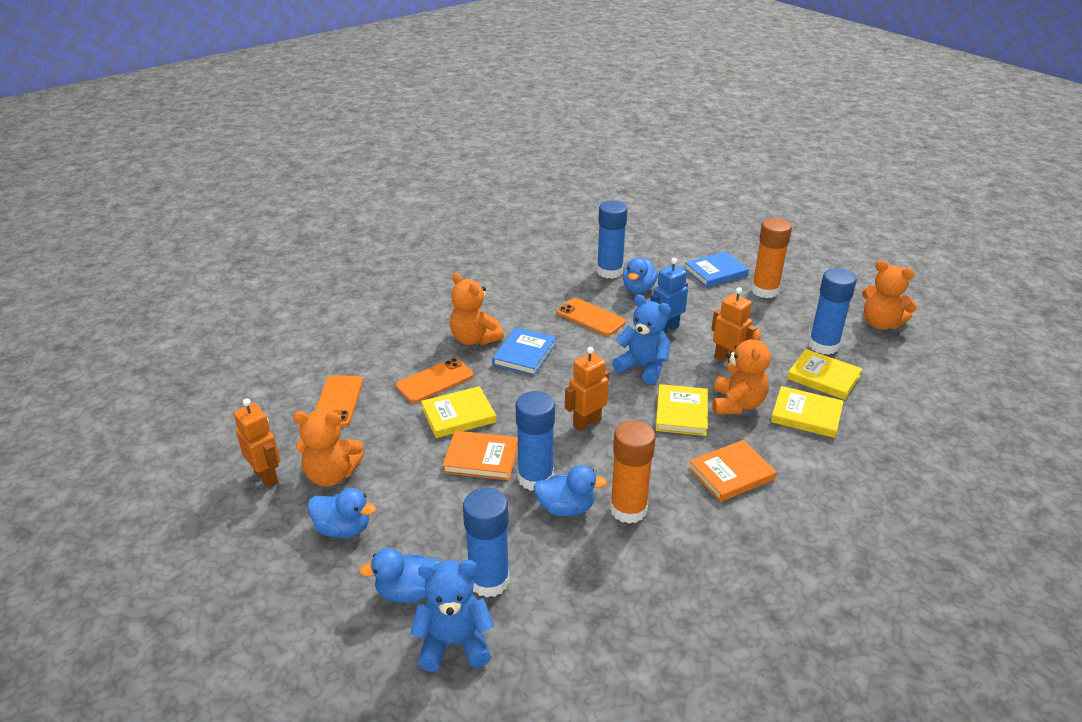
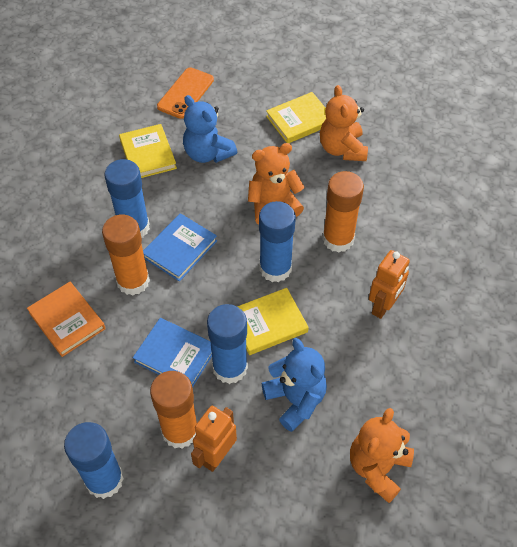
blue duck: [307,488,376,538] [359,548,440,603] [533,465,607,516] [623,258,658,293] = 4 -> none = 0
blue robot: [650,258,688,333] = 1 -> none = 0
orange book: [442,431,518,480] [688,440,777,502] = 2 -> [27,282,106,357] = 1
orange glue stick: [610,420,656,524] [751,218,792,298] = 2 -> [102,214,150,295] [150,371,197,449] [322,171,364,252] = 3
orange phone: [315,375,363,427] [396,358,473,403] [557,298,626,336] = 3 -> [157,67,214,119] = 1
orange robot: [234,398,280,488] [565,347,609,431] [711,287,757,363] = 3 -> [191,406,237,472] [369,250,410,319] = 2
orange teddy bear: [293,410,364,487] [450,273,504,345] [713,329,771,414] [862,260,917,330] = 4 -> [248,143,305,224] [320,85,368,161] [350,408,414,503] = 3
yellow book: [421,386,496,438] [655,384,708,436] [771,386,844,438] [787,349,862,400] = 4 -> [119,124,177,178] [237,288,309,355] [266,92,326,143] = 3

